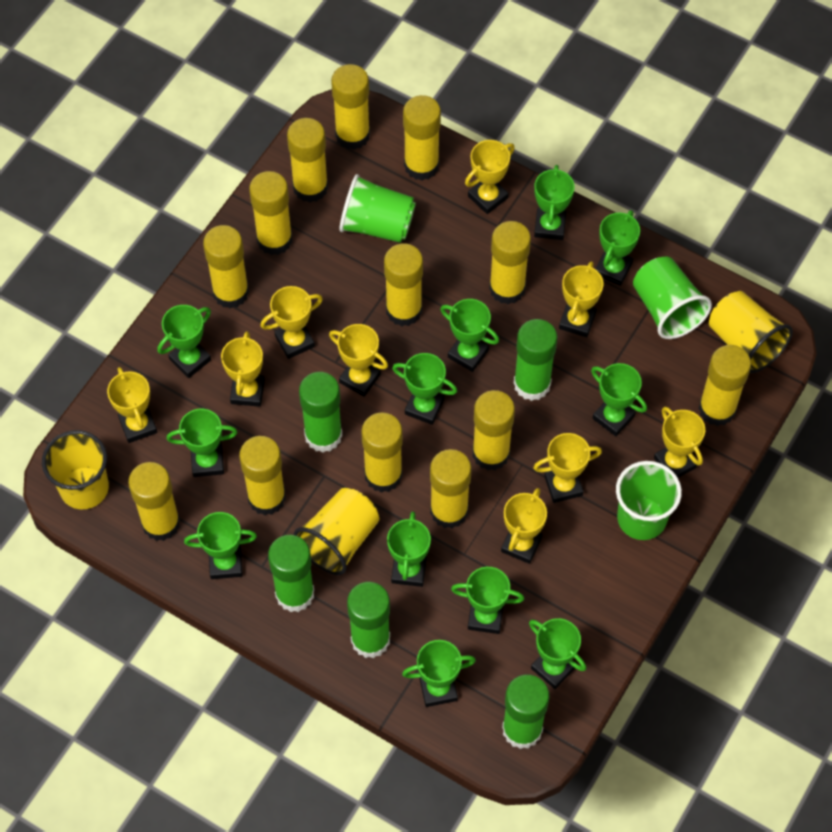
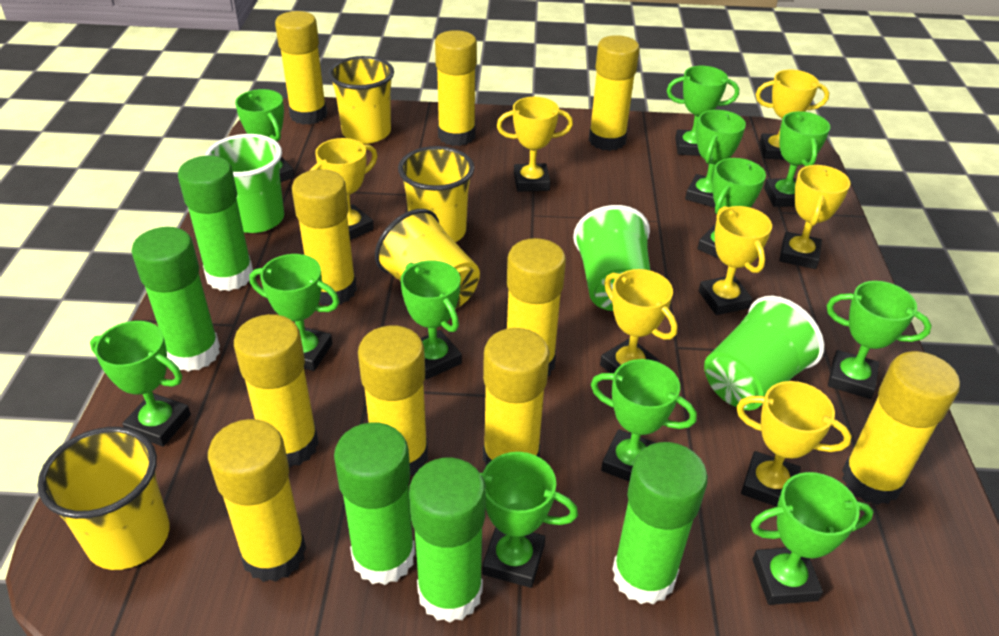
yellow cup: [42,430,109,509] [294,488,379,575] [709,291,793,373] = 3 -> [37,427,170,570] [328,56,394,144] [375,209,480,309] [398,146,474,242] = 4
yellow glue stick: [128,462,180,541] [203,225,249,308] [239,436,286,515] [249,171,292,255] [287,118,328,203] [331,64,370,150] [361,412,403,493] [384,243,423,326] [403,95,441,181] [430,449,472,529] [472,390,515,471] [489,221,531,304] [698,345,751,426] = 13 -> [208,419,306,582] [234,314,319,468] [275,11,327,125] [292,169,357,305] [358,326,428,475] [435,30,477,146] [483,328,549,466] [507,238,566,376] [589,35,640,151] [842,351,960,505] = 10
yellow trophy: [107,367,157,443] [221,331,265,407] [260,286,323,359] [329,324,388,397] [465,140,515,214] [501,488,547,564] [533,433,602,503] [559,261,604,337] [654,407,705,478] = 9 -> [310,138,377,240] [497,97,573,192] [600,269,678,373] [699,206,772,315] [736,381,852,507] [756,70,829,160] [779,165,850,269] = 7

